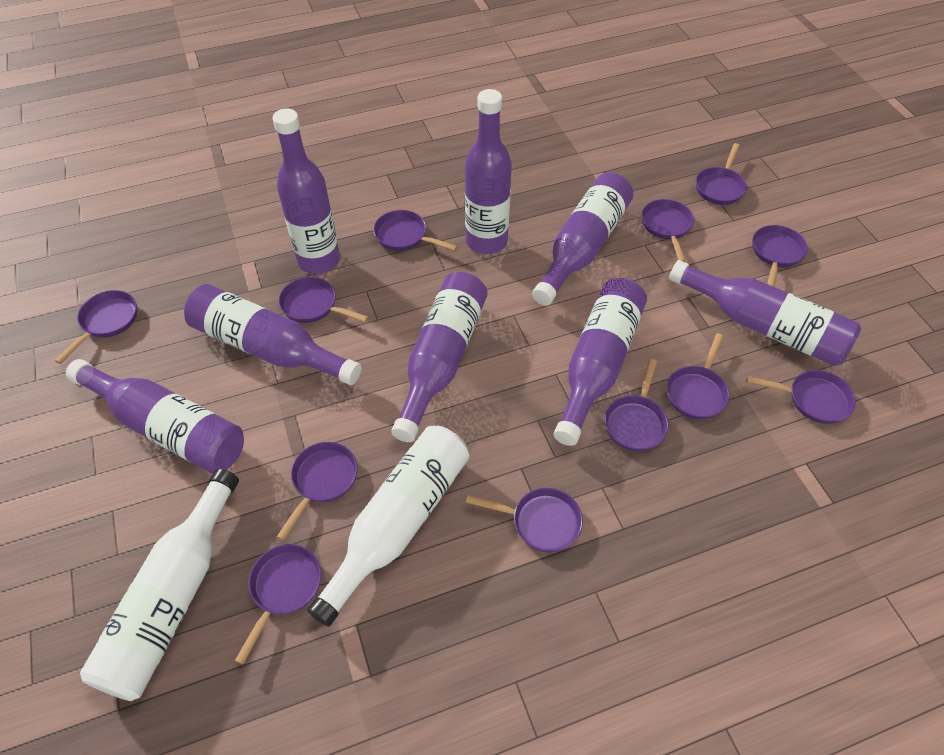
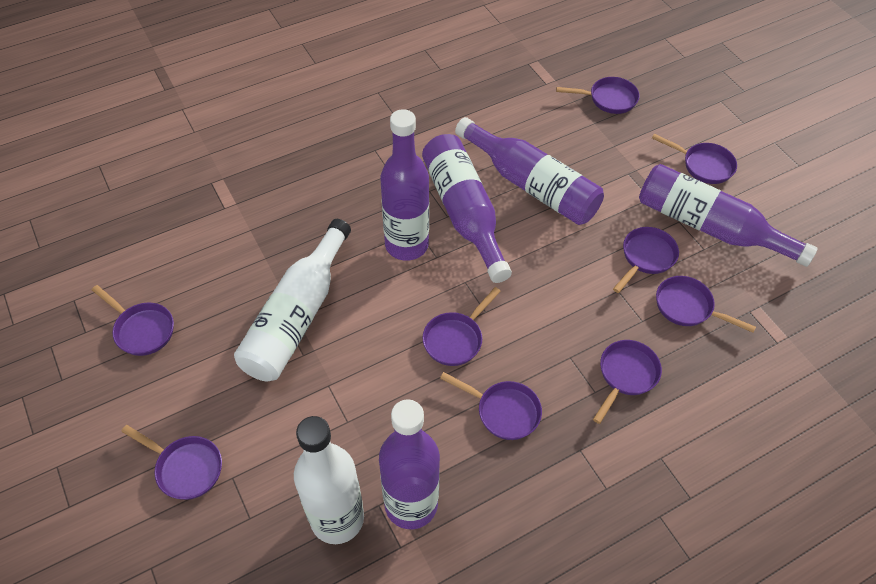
purple bottle: [66,359,244,474] [184,284,362,385] [273,108,340,274] [391,272,487,442] [465,89,512,254] [532,172,633,306] [554,278,647,446] [669,260,861,366] = 8 -> [379,399,440,529] [380,109,429,261] [422,134,512,283] [455,117,604,225] [639,164,818,267] = 5
purple pan: [55,290,137,364] [235,544,321,664] [277,442,358,541] [279,277,368,323] [373,210,458,251] [466,488,583,552] [605,359,669,452] [642,199,694,262] [667,333,729,420] [696,143,747,205] [746,370,856,424] [753,225,808,287] = 12 -> [92,285,174,356] [121,425,222,500] [422,287,501,366] [440,372,542,440] [556,77,640,114] [593,340,662,424] [613,227,679,293] [652,134,737,184] [656,276,756,333] = 9

